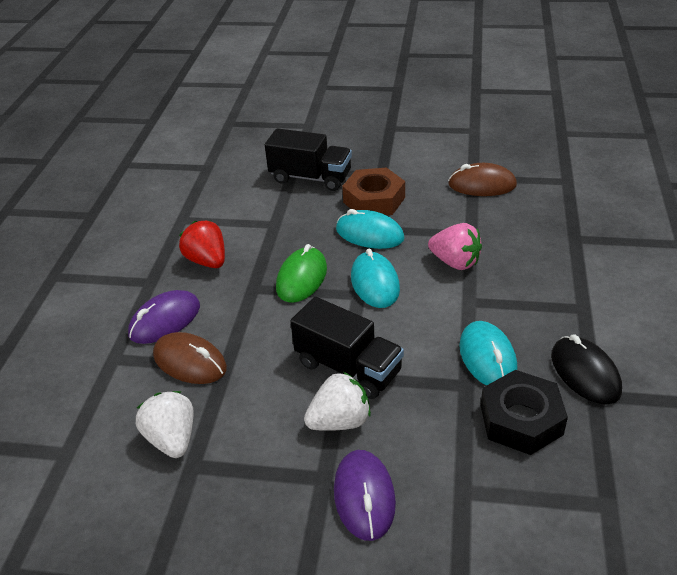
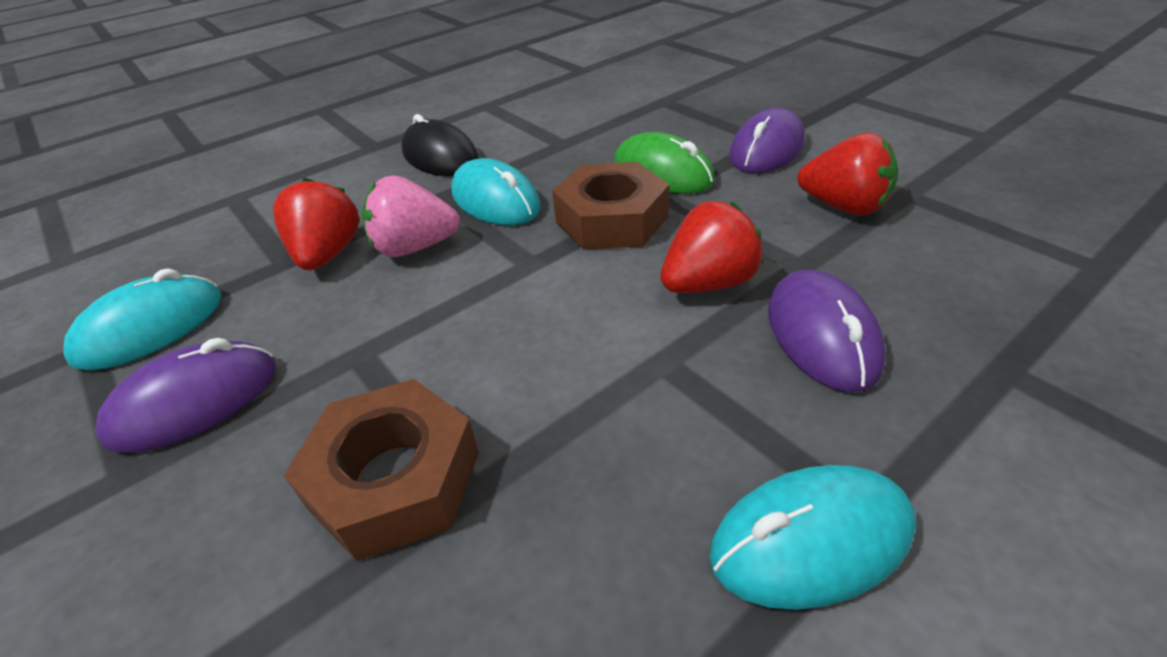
black nut: [481,370,568,455] = 1 -> none = 0
black truck: [265,128,352,191] [290,297,404,399] = 2 -> none = 0
brown mouse: [153,332,227,384] [448,163,517,196] = 2 -> none = 0
brown nut: [342,168,405,215] = 1 -> [284,379,479,561] [552,162,670,249] = 2
purple mouse: [128,290,200,344] [334,450,396,541] = 2 -> [95,338,276,453] [730,107,805,173] [768,270,886,392] = 3
red strawberry: [179,221,225,268] = 1 -> [273,178,360,270] [660,201,763,293] [797,133,898,215] = 3
white strawberry: [136,391,194,458] [304,372,371,431] = 2 -> none = 0

